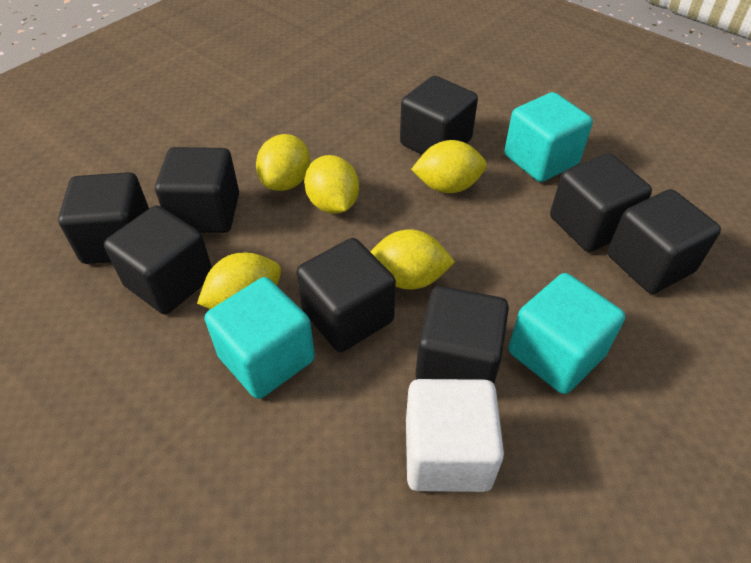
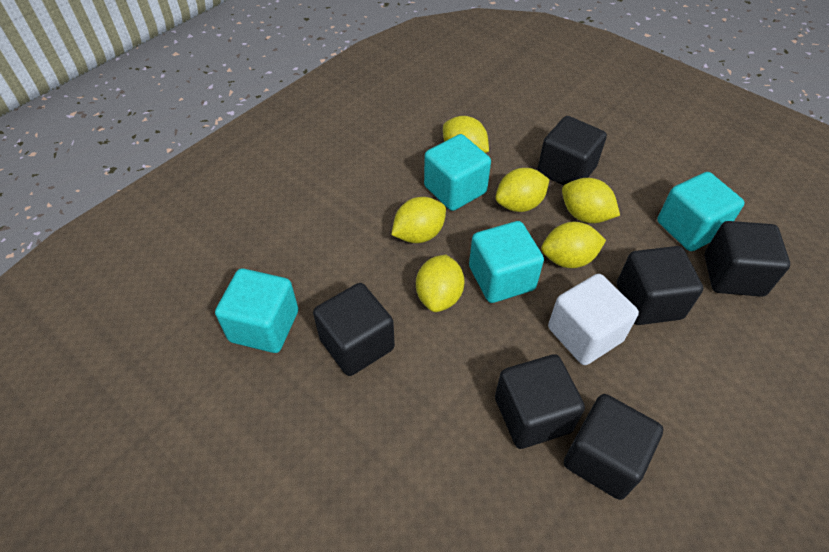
black cube: [58,172,149,264] [104,205,212,314] [155,147,239,233] [296,238,396,352] [400,76,478,155] [415,286,509,383] [550,153,652,252] [607,189,721,294] = 8 -> [313,283,395,376] [495,354,585,449] [537,116,607,186] [564,394,663,500] [617,246,703,325] [704,221,790,297] = 6
turquoise cube: [204,277,315,399] [504,92,593,182] [509,273,625,394] = 3 -> [215,269,298,353] [424,134,491,211] [469,221,544,303] [657,172,744,251] = 4
yellow lemon: [197,252,281,309] [256,134,310,191] [304,155,359,214] [370,229,455,290] [411,140,487,193] = 5 -> [391,197,446,243] [416,255,465,312] [443,116,489,153] [495,168,550,212] [541,222,606,268] [562,178,620,223] = 6

